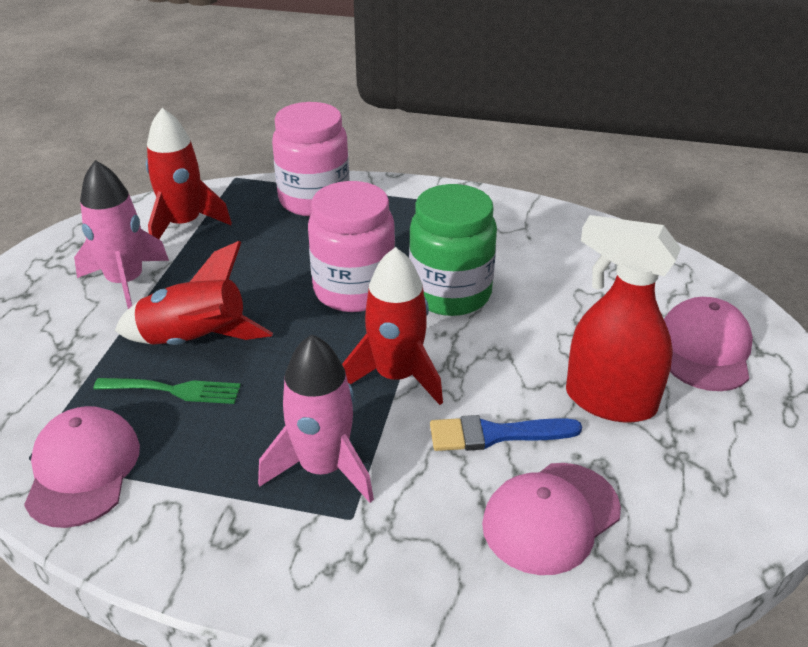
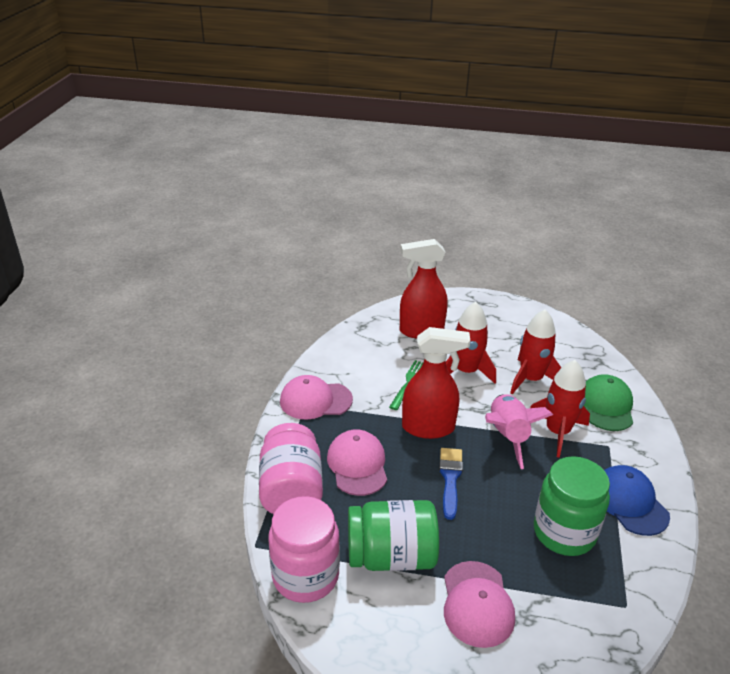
blue cap: none = 0 -> [604,465,670,536] = 1
green cap: none = 0 -> [584,374,633,431] = 1
green jar: [409,184,497,316] = 1 -> [348,500,439,571] [534,456,610,556] = 2
pink rocket: [74,160,169,309] [258,334,374,503] = 2 -> [485,394,553,469] = 1
red spray bottle: [566,215,681,423] = 1 -> [400,239,448,339] [402,327,470,439] = 2

